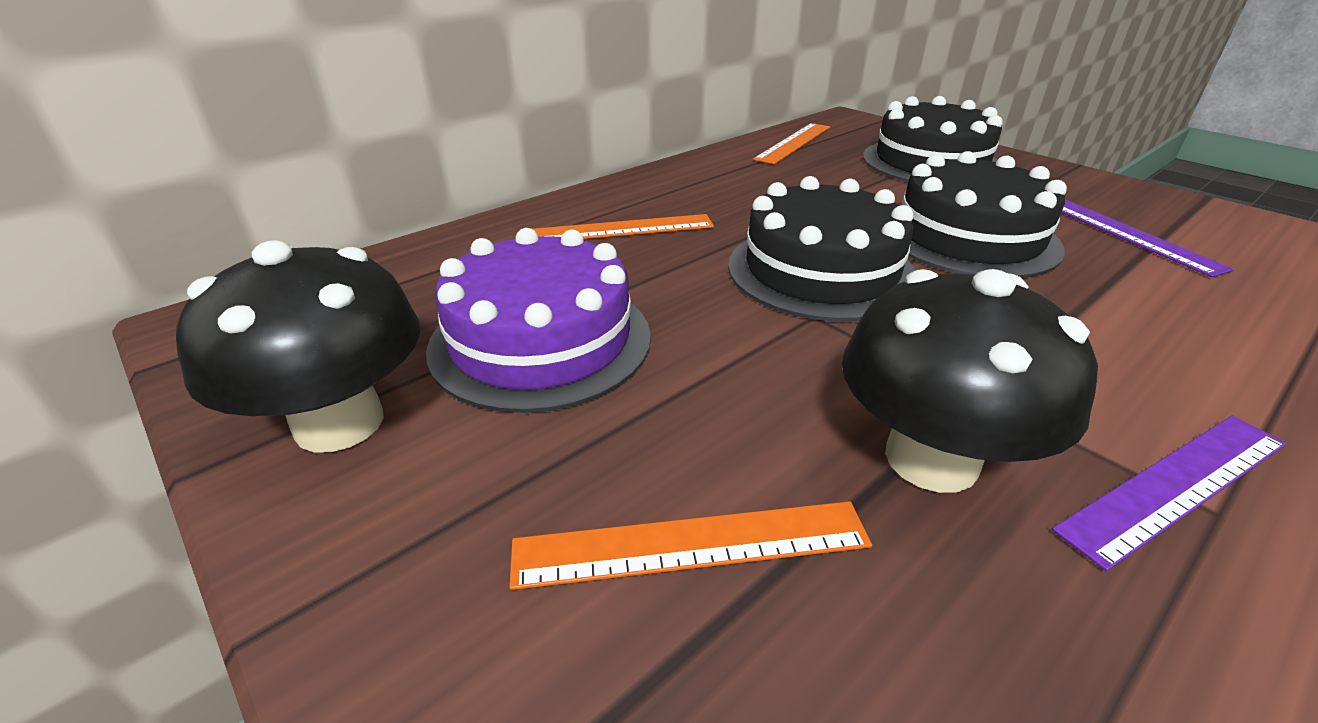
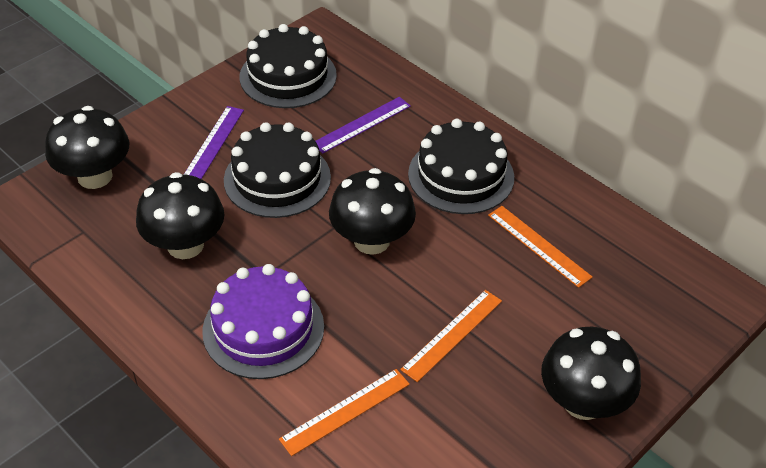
black mushroom: [176,240,420,452] [842,269,1098,493] = 2 -> [45,106,129,189] [136,172,225,259] [329,168,416,255] [541,327,641,420] = 4

